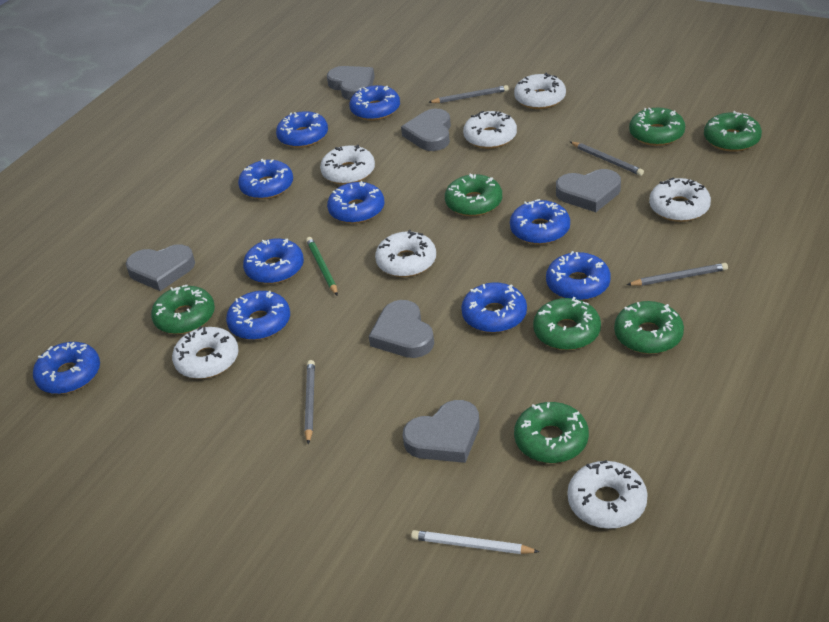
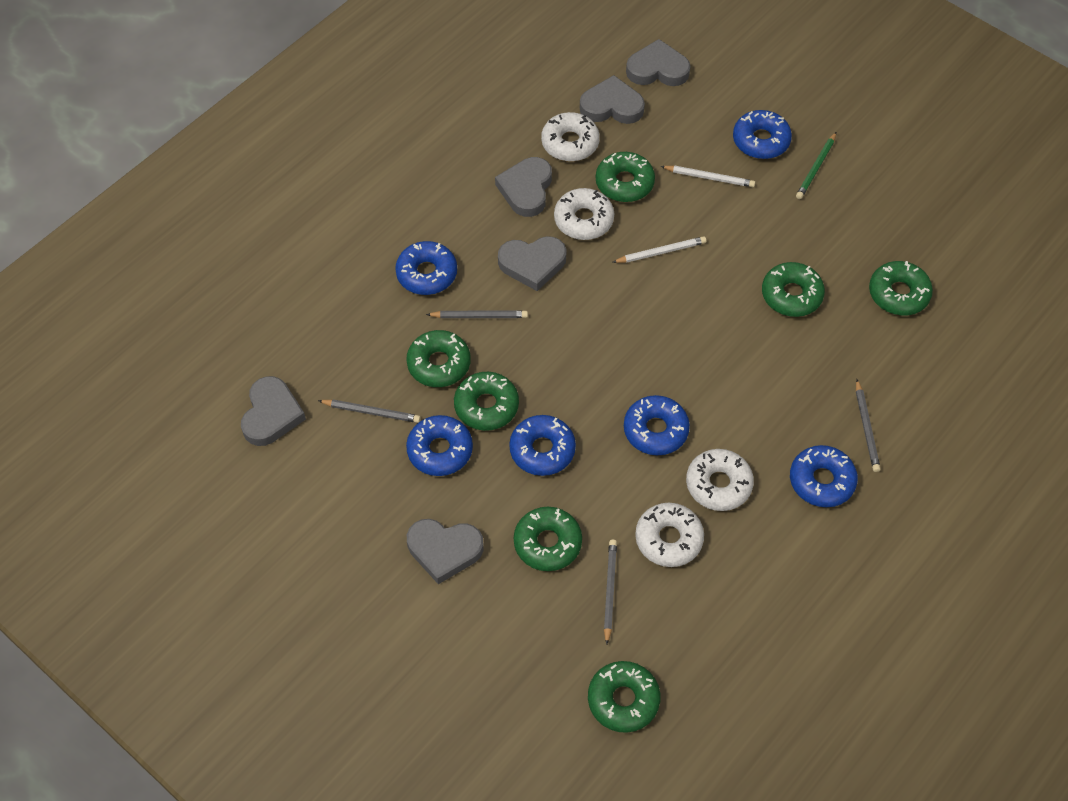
blue donut: [33,342,100,394] [226,291,290,340] [238,159,293,199] [243,239,304,284] [276,111,328,148] [327,181,384,224] [349,85,400,121] [461,282,527,333] [510,199,570,245] [546,251,611,301] = 10 -> [395,241,457,295] [406,415,473,476] [509,415,576,476] [624,395,690,455] [733,110,792,159] [790,445,858,507] = 6
white donut: [172,326,239,379] [320,145,375,185] [375,230,436,277] [463,111,517,149] [514,73,566,109] [567,460,648,529] [649,177,711,222] = 7 -> [541,112,600,161] [554,188,614,240] [635,503,704,567] [686,449,754,511] = 4
white pencil: [411,530,540,554] = 1 -> [612,236,706,263] [660,165,755,187] = 2

